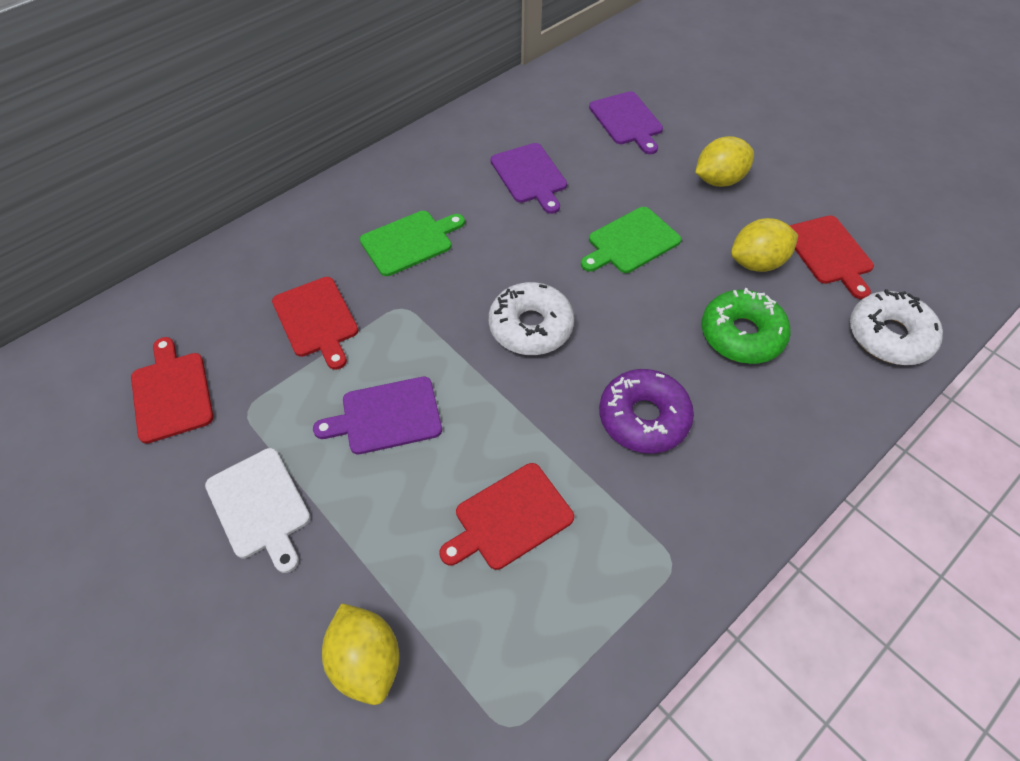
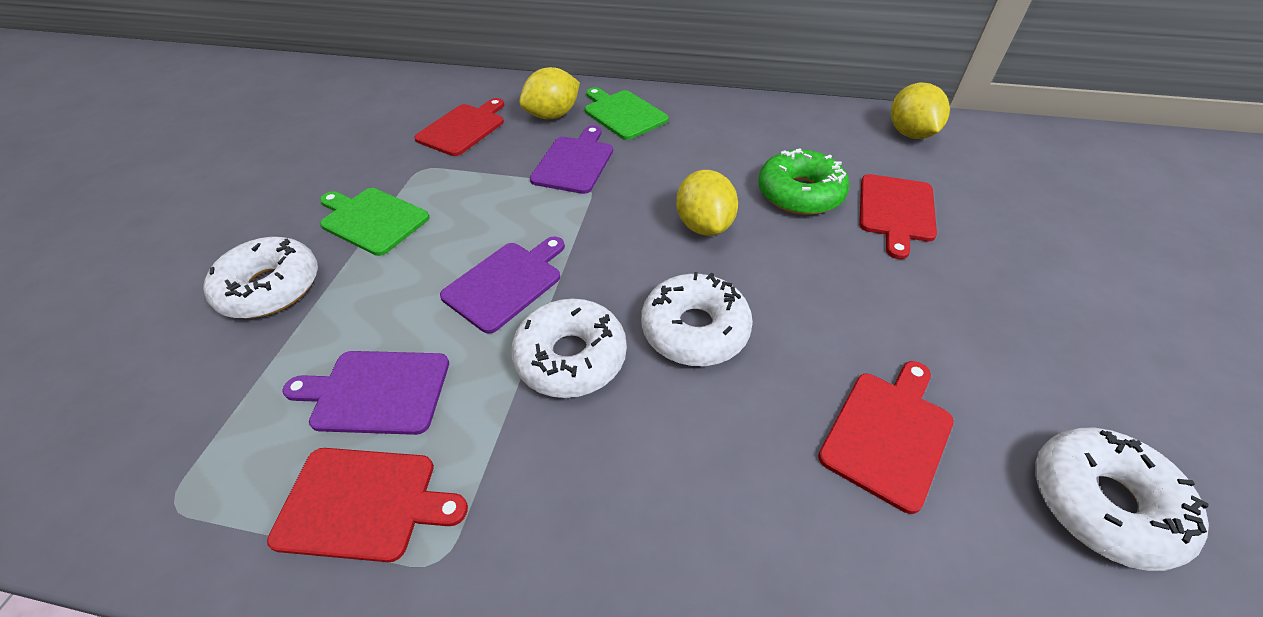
purple donut: [599,369,694,454] = 1 -> none = 0
white cutting board: [205,448,310,573] = 1 -> none = 0
white donut: [489,282,574,355] [850,289,943,365] = 2 -> [203,237,318,318] [511,299,627,398] [641,272,753,366] [1035,428,1209,571] = 4

